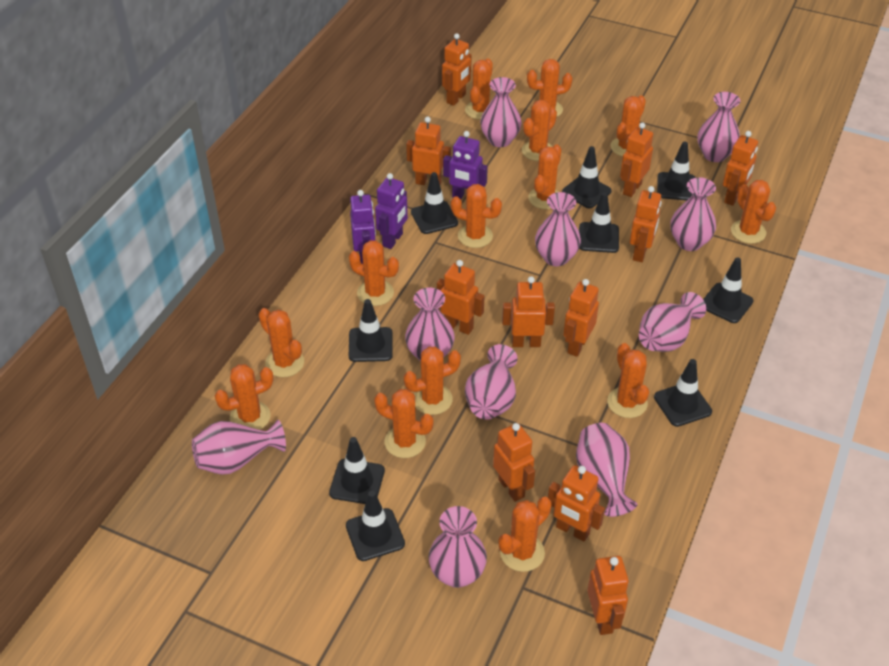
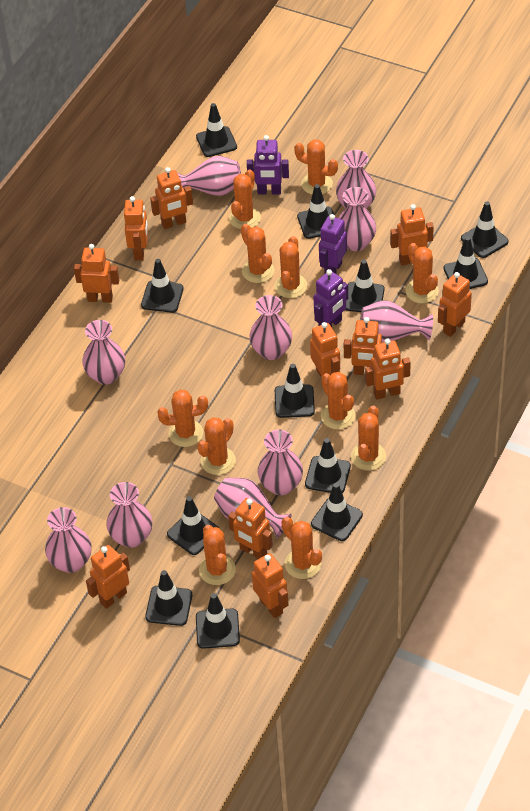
black traffic cone: [329,437,385,504] [346,491,405,561] [349,299,393,362] [411,172,458,234] [562,146,612,208] [579,192,619,253] [654,359,712,427] [657,141,696,200] [703,257,754,323] = 9 -> [141,259,184,313] [145,570,192,626] [167,496,220,555] [196,103,237,157] [196,593,240,649] [275,364,315,418] [297,184,334,239] [305,438,351,493] [311,483,363,541] [345,260,385,312] [443,236,488,289] [461,201,509,258] = 12
orange cactus: [215,364,273,430] [258,308,304,377] [349,240,399,306] [374,389,434,458] [404,347,461,415] [451,184,502,248] [465,59,493,120] [498,497,552,572] [522,100,557,161] [527,59,573,117] [528,144,561,209] [607,343,649,418] [611,95,646,157] [731,180,776,244] = 14 -> [157,389,208,447] [197,417,236,475] [199,525,236,585] [229,169,261,229] [241,224,274,283] [274,236,307,298] [281,517,322,579] [294,139,338,194] [321,372,356,430] [351,406,386,471] [405,243,439,304] = 11

